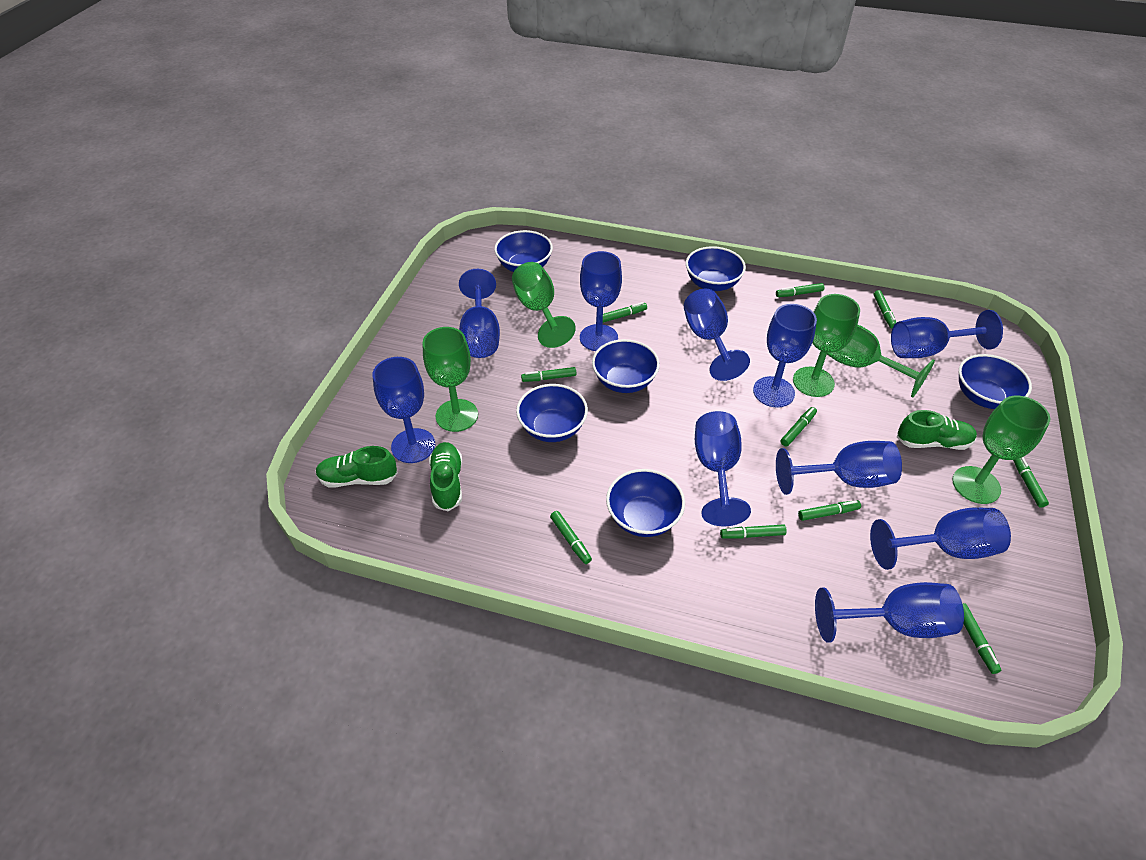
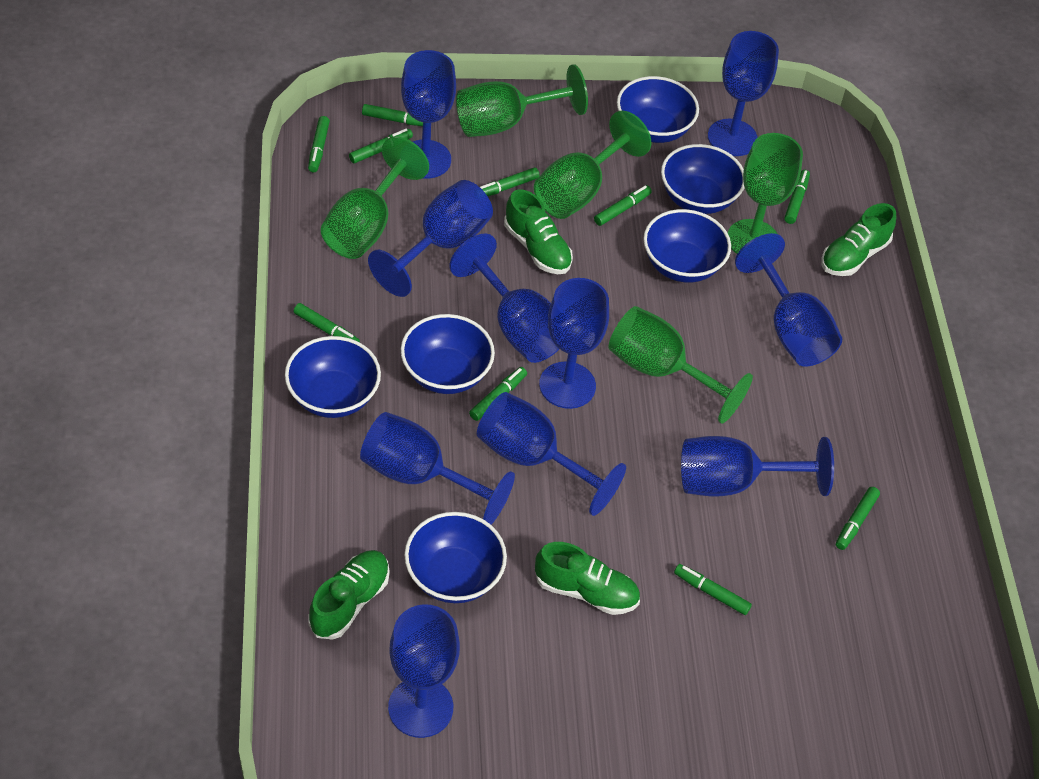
green shoe: [316,446,398,487] [429,442,462,511] [897,410,977,450] = 3 -> [308,550,390,640] [504,189,573,274] [535,542,640,615] [821,203,896,276] = 4

